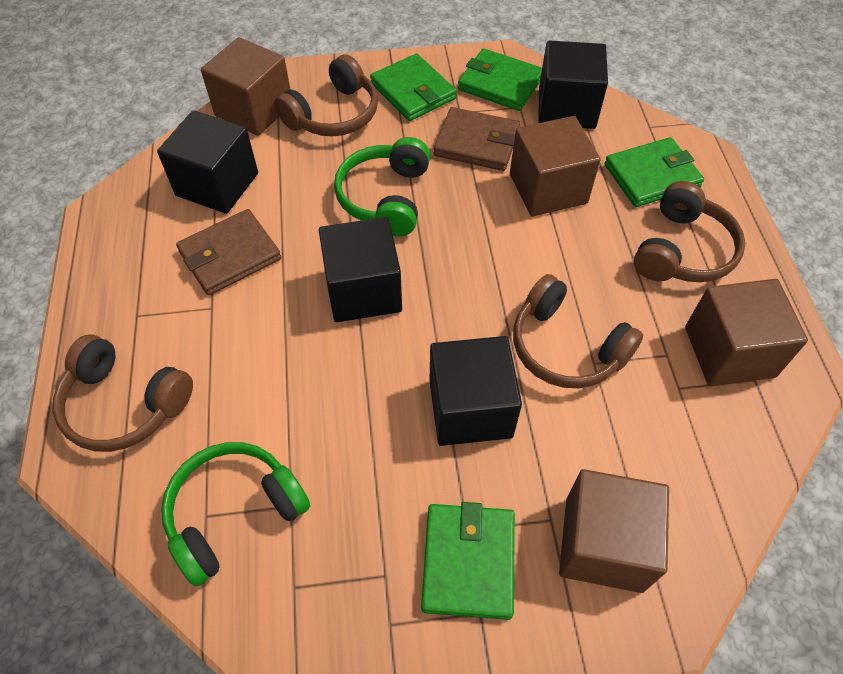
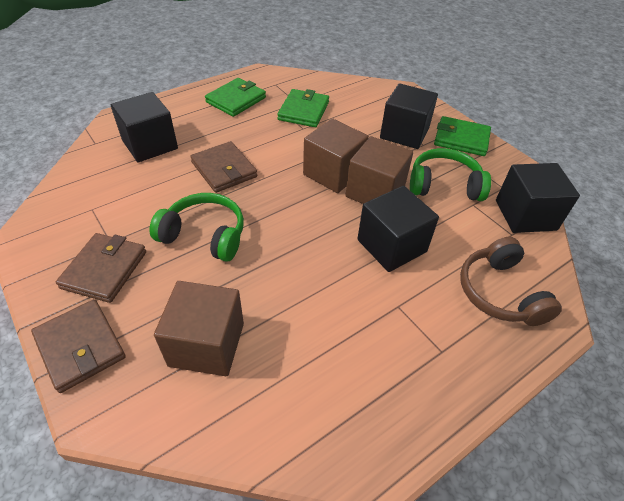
brown cube: [201,37,290,136] [510,116,601,217] [559,469,669,593] [685,279,808,386] = 4 -> [154,281,244,376] [303,118,369,193] [345,136,413,204] = 3
brown headphones: [53,334,193,452] [274,54,378,136] [513,274,643,388] [634,181,745,282] = 4 -> [460,237,562,326] = 1
brown wallet: [176,209,281,295] [434,107,520,171] = 2 -> [31,299,126,393] [56,233,146,303] [190,141,257,193] = 3
green wallet: [370,54,457,121] [421,502,515,620] [458,48,542,111] [604,137,704,207] = 4 -> [205,78,266,117] [277,89,329,127] [434,116,491,156] = 3

